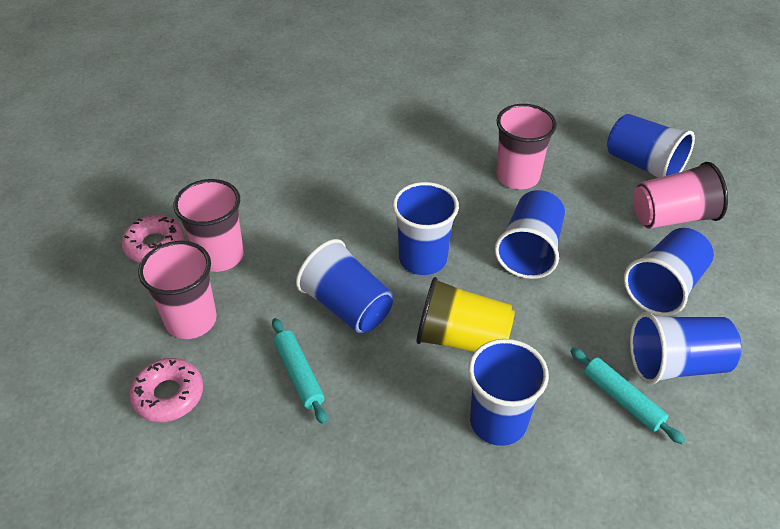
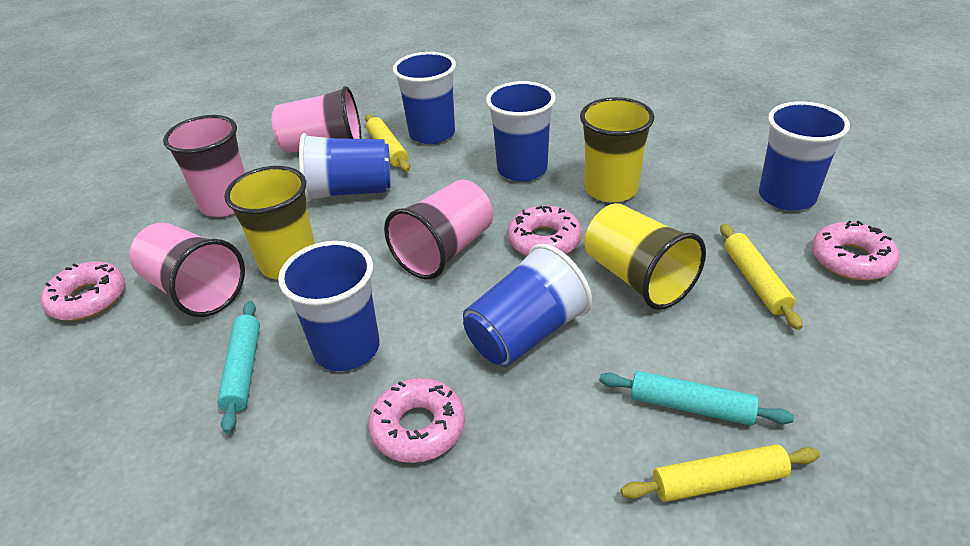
blue cup: [296,239,393,334] [392,182,459,275] [468,339,549,446] [495,190,565,279] [607,114,695,178] [624,228,714,316] [630,312,742,384] = 7 -> [278,241,380,371] [299,133,390,202] [393,52,456,144] [463,244,592,367] [486,81,556,182] [759,101,850,211] = 6
pink donut: [122,215,184,263] [129,358,203,422] = 2 -> [41,261,125,320] [368,378,465,463] [508,206,582,256] [812,221,899,281] = 4
yellow cup: [416,277,515,352] = 1 -> [224,166,315,280] [580,97,655,203] [584,203,706,310] = 3
yellow rolling pin: none = 0 -> [365,114,410,172] [621,444,820,502] [720,224,803,330] = 3

